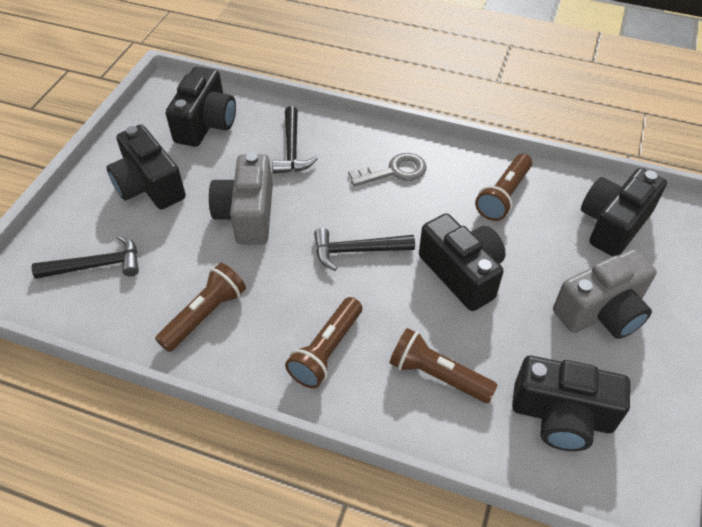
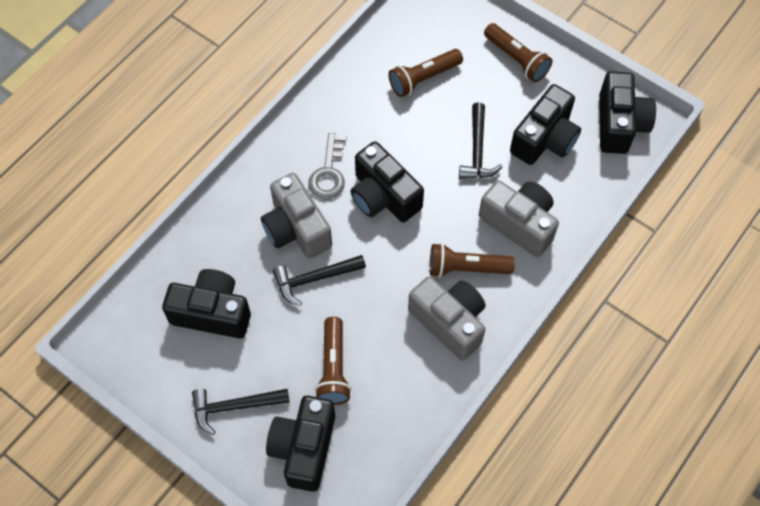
grey camera: [209,153,273,244] [553,249,657,339] = 2 -> [261,173,332,259] [408,276,486,361] [479,180,559,257] = 3

